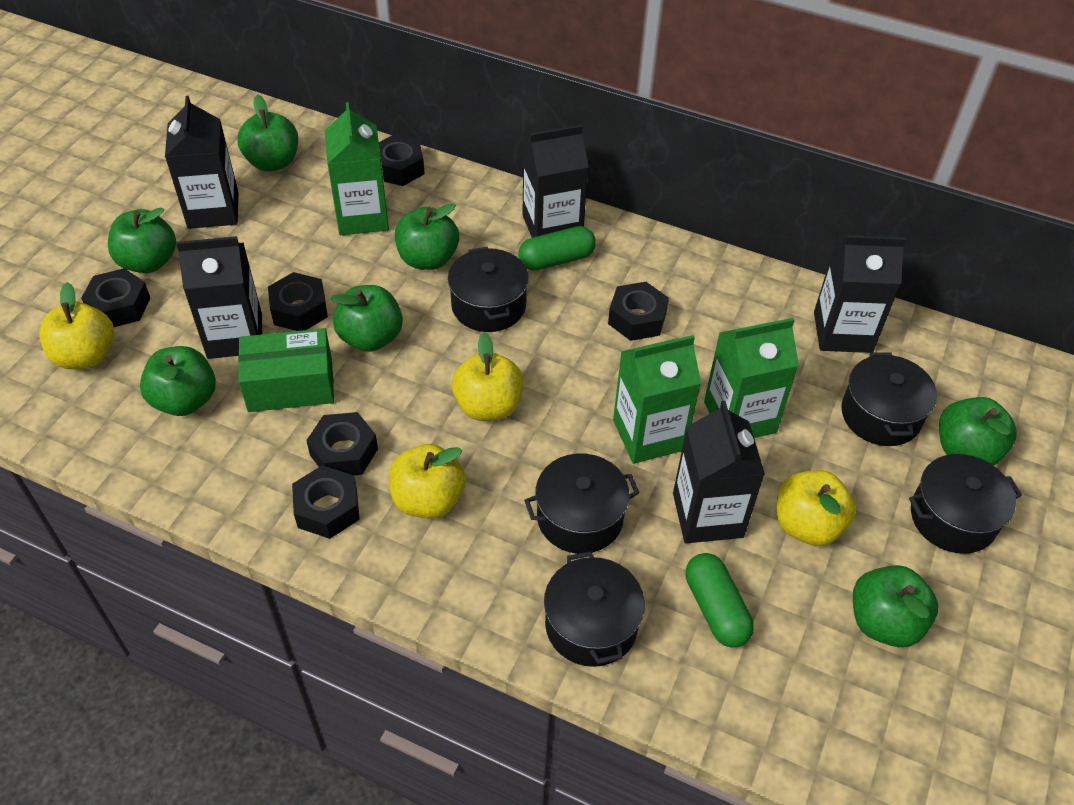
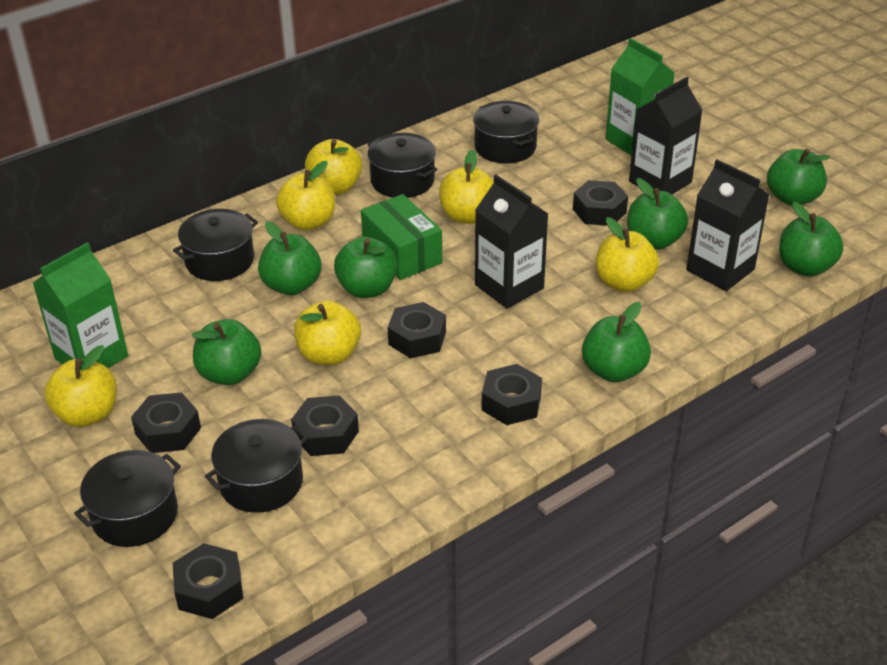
black carton: [165,96,238,229] [176,236,262,359] [523,125,588,238] [673,401,765,543] [814,235,906,353] = 5 -> [475,175,548,309] [629,77,703,195] [687,159,769,291] = 3
green capsule: [518,226,596,271] [686,553,754,648] = 2 -> none = 0
green carton: [325,102,389,235] [613,335,701,464] [704,318,799,438] = 3 -> [33,242,128,368] [606,38,675,156] = 2
yellow apple: [39,282,114,369] [389,444,466,518] [452,332,524,421] [777,470,856,546] = 4 -> [44,345,117,427] [276,161,335,231] [294,300,361,365] [305,139,362,195] [439,150,494,224] [596,217,659,292] = 6

